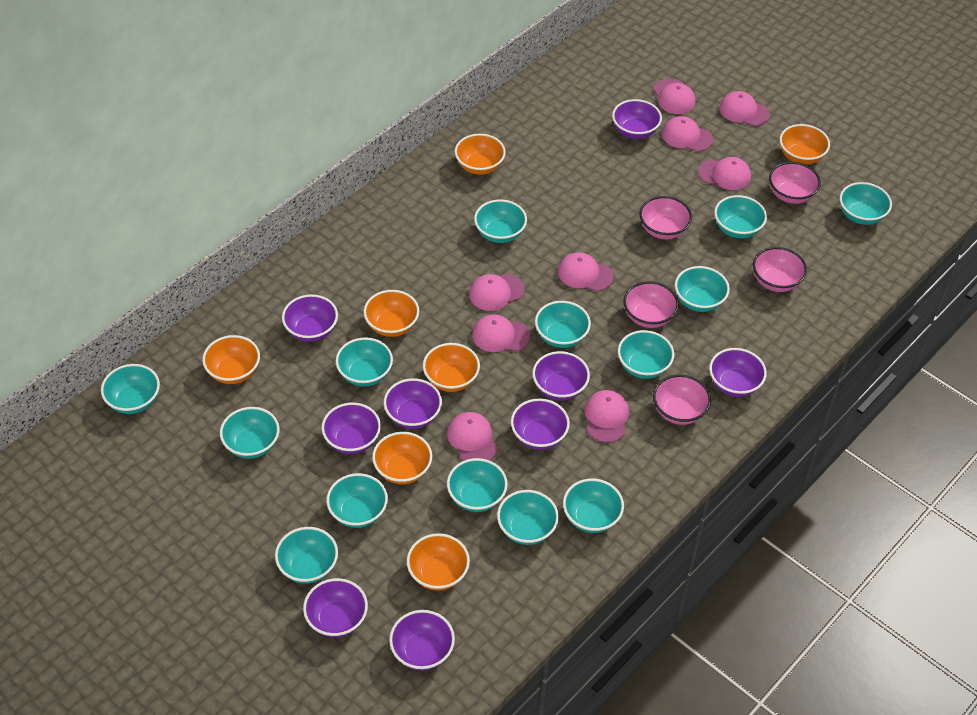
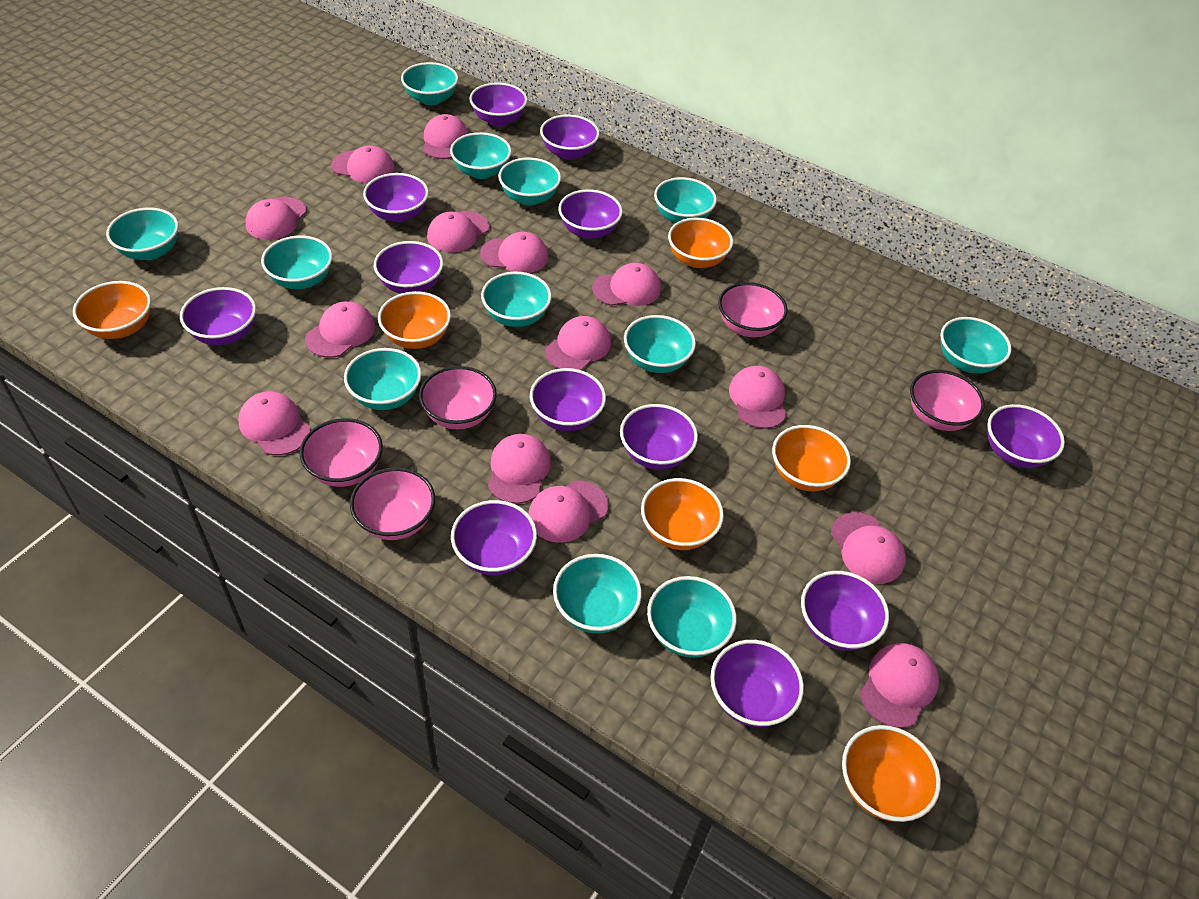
orange bowl: [202,335,260,384] [364,290,419,337] [372,432,432,484] [407,533,470,591] [423,343,480,392] [455,134,506,175] [780,124,830,165] = 7 -> [73,281,151,339] [378,291,451,349] [641,478,724,550] [668,218,733,268] [772,425,851,492] [842,725,941,822] = 6
pink cap: [447,412,498,461] [469,273,524,311] [472,314,530,352] [558,252,613,291] [585,390,629,443] [653,79,695,114] [662,116,713,152] [698,157,751,190] [719,91,770,126] = 9 -> [238,391,311,455] [245,197,307,240] [305,301,375,358] [331,145,395,183] [423,114,468,159] [427,211,489,252] [480,232,548,273] [488,434,551,504] [528,481,608,543] [545,316,611,370] [592,263,661,306] [729,366,786,429] [831,512,906,584] [860,643,939,728] = 14
purple bowl: [282,294,338,342] [303,578,368,637] [322,402,381,454] [384,378,442,429] [389,610,455,671] [511,399,570,450] [532,351,590,401] [612,99,662,139] [709,348,767,397] = 9 -> [180,287,256,345] [363,173,429,222] [374,241,443,294] [451,500,537,575] [469,83,527,126] [530,368,606,431] [540,114,600,160] [558,189,623,239] [620,404,698,470] [710,640,804,727] [801,571,889,651] [987,404,1065,468] = 12
turquoise bowl: [101,364,160,414] [220,407,280,459] [275,527,338,584] [326,473,388,528] [336,337,393,387] [447,458,508,512] [474,200,527,243] [497,490,559,545] [535,301,591,348] [563,479,624,533] [618,330,674,379] [675,266,730,312] [714,195,767,238] [840,182,892,225] = 14 -> [106,208,179,260] [261,236,333,289] [344,348,421,410] [401,62,458,105] [450,132,512,179] [481,272,552,327] [498,158,561,206] [553,554,642,634] [624,315,696,373] [647,576,737,658] [654,177,717,223] [940,317,1011,373] = 12

